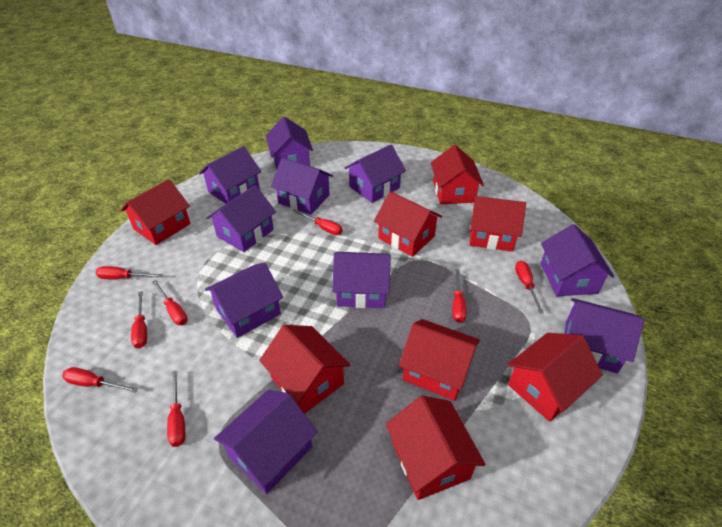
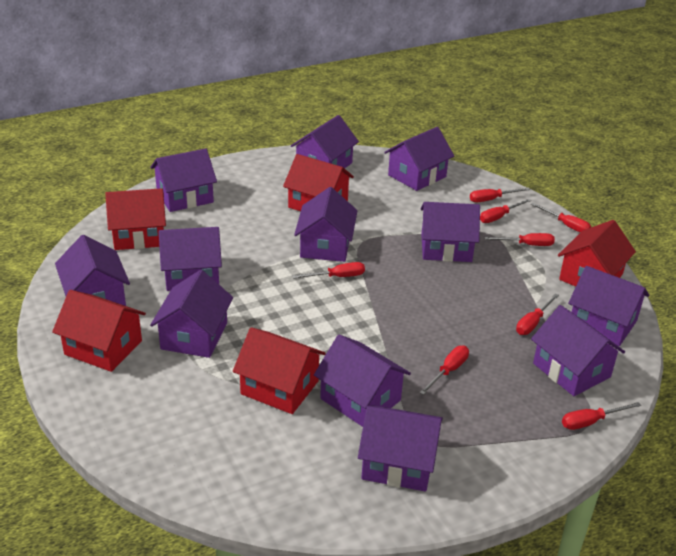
purple house: [199,146,261,204] [205,262,283,338] [207,185,276,252] [214,390,318,494] [266,117,313,169] [271,158,333,215] [332,252,391,308] [345,144,406,203] [541,224,614,296] [564,298,644,373] = 10 -> [55,235,130,306] [150,149,217,212] [150,270,233,358] [159,227,222,291] [291,115,359,168] [294,187,357,262] [314,335,411,427] [358,405,443,492] [384,127,454,191] [421,202,480,262] [531,305,625,396] [568,266,649,346] = 12
red house: [121,179,191,245] [259,325,351,414] [374,191,442,257] [386,396,486,500] [399,319,480,401] [431,145,484,204] [470,196,526,252] [507,333,603,422] = 8 -> [52,290,146,372] [105,188,166,250] [233,327,326,414] [283,154,354,211] [558,220,636,287] = 5

